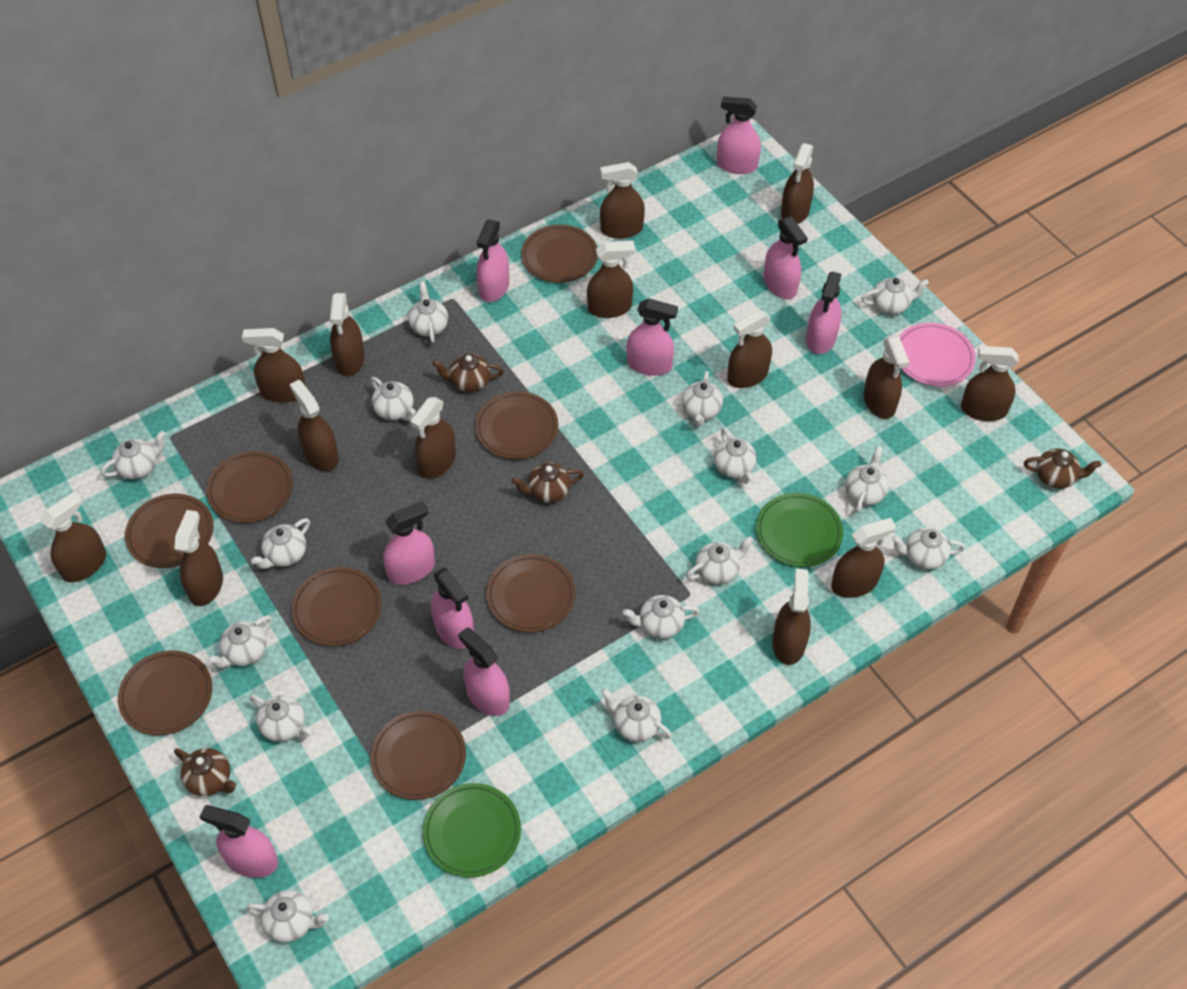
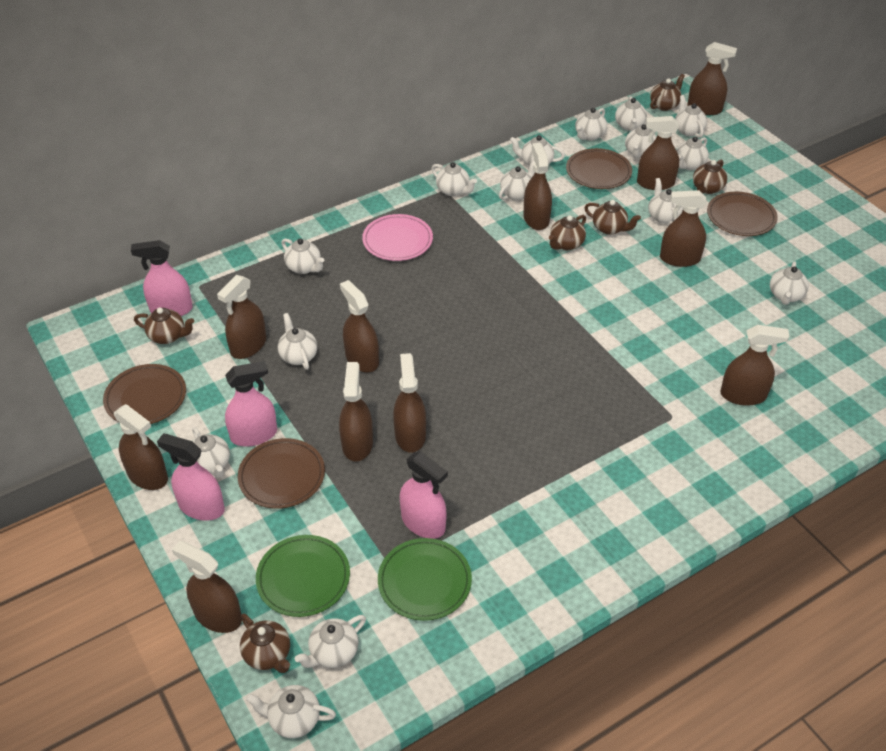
brown plate: [118,651,212,735] [125,494,213,568] [206,451,293,523] [291,567,382,646] [370,711,466,800] [475,391,558,459] [486,554,576,633] [521,225,598,283] = 8 -> [103,364,186,424] [237,438,325,509] [566,148,632,189] [707,192,778,236] = 4
brown spray bottle: [41,492,106,582] [174,510,223,606] [242,328,306,403] [290,380,339,471] [330,293,365,376] [410,397,456,479] [587,241,635,318] [600,162,645,239] [727,310,772,388] [773,568,811,665] [781,143,814,224] [831,518,896,598] [864,335,909,419] [961,346,1018,421] = 14 -> [114,404,168,490] [172,541,242,633] [217,275,266,359] [339,362,373,461] [340,280,379,372] [393,353,426,453] [523,143,552,230] [637,116,679,190] [660,190,707,267] [688,42,737,115] [720,325,789,406] = 11
brown teapot: [174,748,236,796] [433,354,504,392] [511,462,584,503] [1024,448,1101,489] = 4 -> [134,308,194,344] [240,613,290,673] [549,215,586,250] [584,200,641,235] [650,74,685,111] [693,159,727,194] = 6
pink spray bottle: [200,805,278,878] [383,501,435,585] [431,568,474,649] [458,627,510,716] [476,220,509,302] [627,298,678,376] [717,97,761,174] [764,216,807,299] [806,272,842,354] = 9 -> [131,240,193,316] [157,434,225,521] [225,361,277,447] [400,452,448,539] = 4

